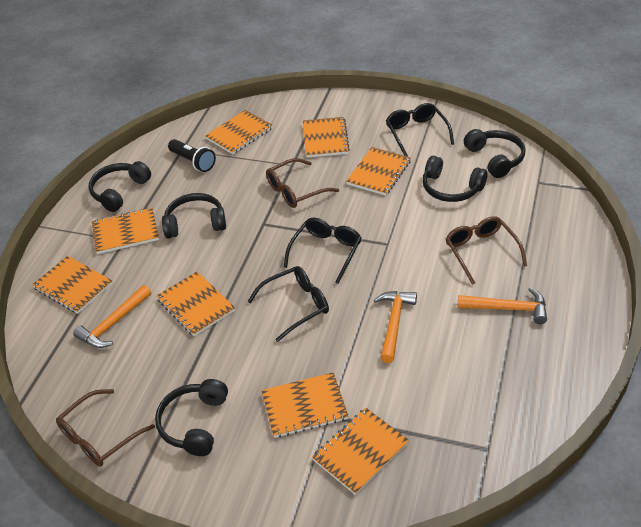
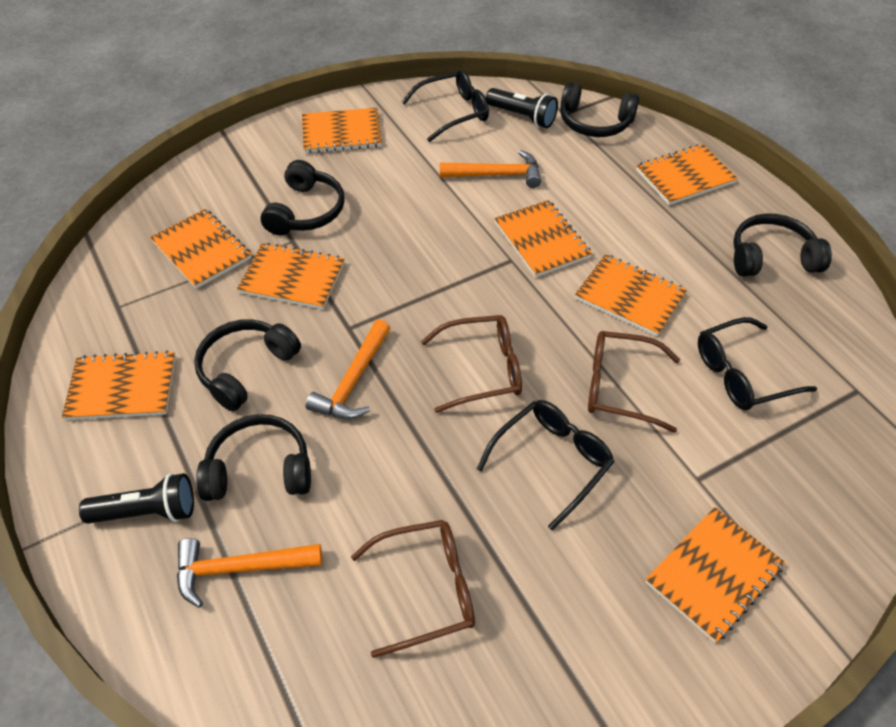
black flashlight: [168,139,216,172] = 1 -> [79,473,194,524] [486,88,558,128] = 2

